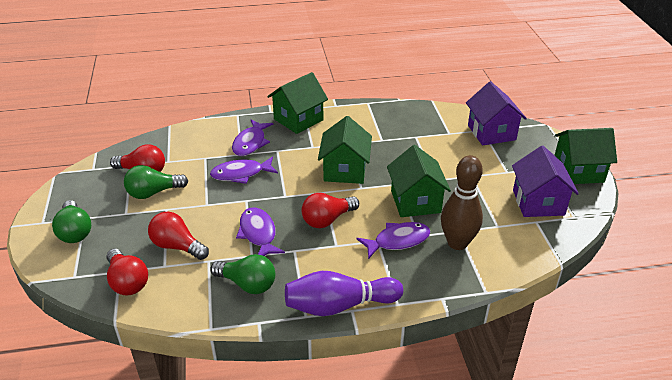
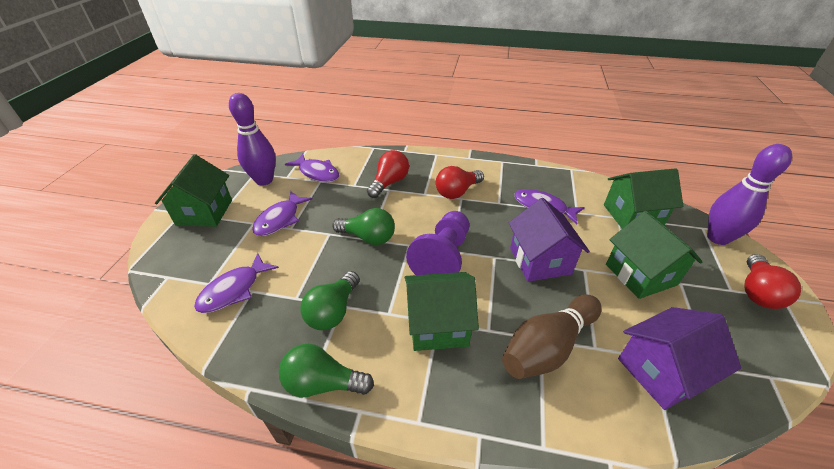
purple bowling pin: [285,271,403,316] = 1 -> [229,93,276,185] [707,144,792,245] = 2
purple pawn: none = 0 -> [406,211,469,275] = 1
red light bulb: [106,249,148,296] [110,144,165,172] [148,212,209,260] [301,193,359,228] = 4 -> [367,150,409,198] [436,166,484,199] [744,254,801,309] = 3

